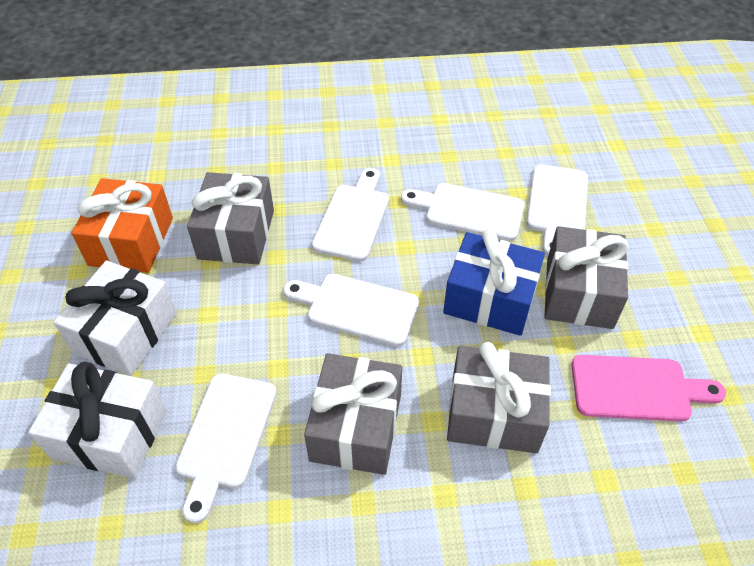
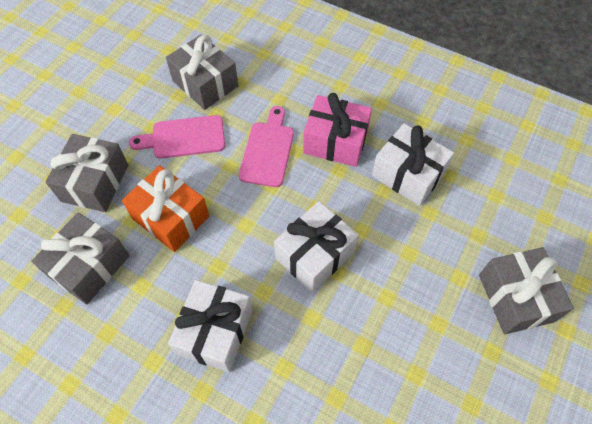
blue gift: [443,229,545,336] = 1 -> none = 0
pink cutting board: [571,355,726,422] = 1 -> [129,115,225,159] [239,106,294,187] = 2
pink gift: none = 0 -> [303,93,372,167] = 1
white cutting board: [175,373,277,523] [283,274,419,346] [312,168,389,262] [401,183,525,241] [526,164,588,256] = 5 -> none = 0
white gift: [28,362,167,478] [54,261,177,376] = 2 -> [168,280,252,372] [274,201,359,293] [372,123,454,206] = 3

